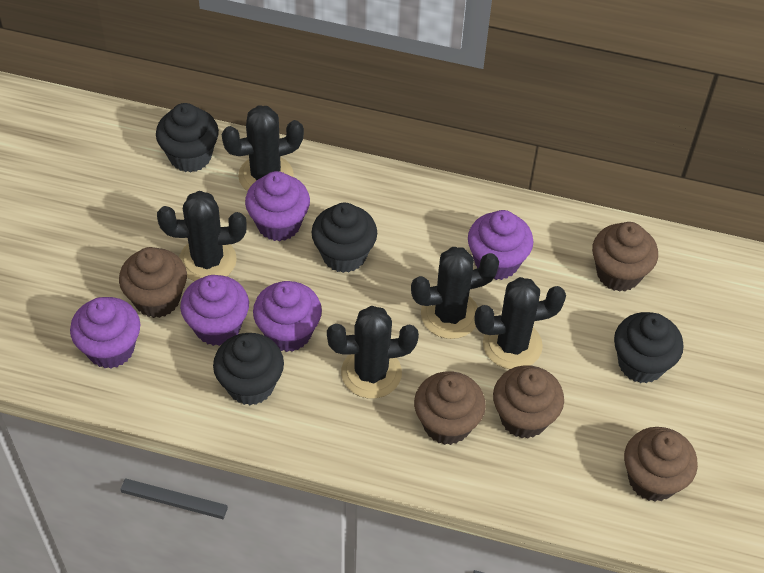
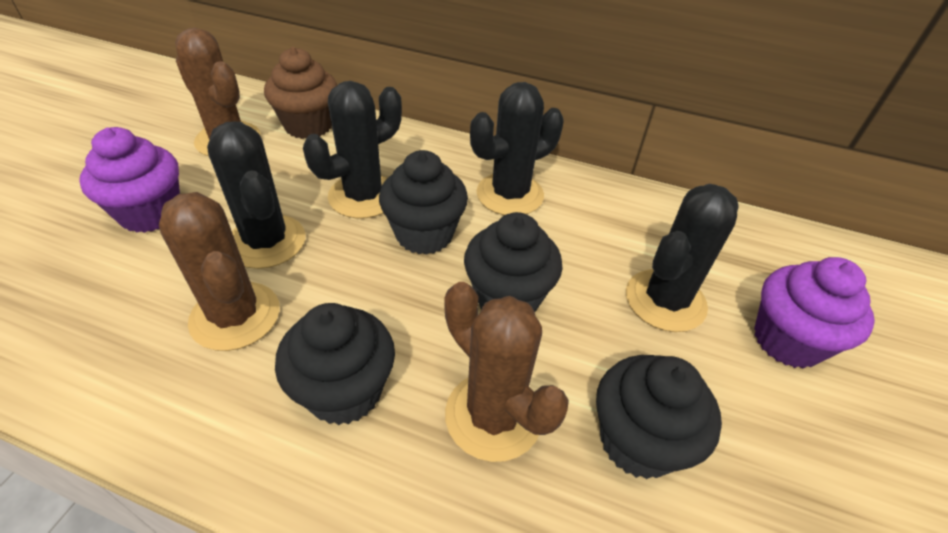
black cactus: [157,191,247,281] [222,105,304,192] [327,306,419,398] [411,247,499,339] [475,277,566,369] = 5 -> [207,122,305,269] [303,81,402,218] [470,82,564,215] [626,184,739,332] = 4
brown cactus: none = 0 -> [159,192,280,351] [175,28,261,156] [444,282,569,462] = 3
brown cupcake: [119,247,187,318] [414,371,486,445] [493,365,564,439] [592,222,658,292] [624,427,698,502] = 5 -> [264,47,337,139] = 1
purple cupcake: [70,297,140,368] [180,275,249,346] [245,171,310,241] [253,281,322,352] [468,210,534,280] = 5 -> [79,127,180,233] [754,257,875,369] = 2

